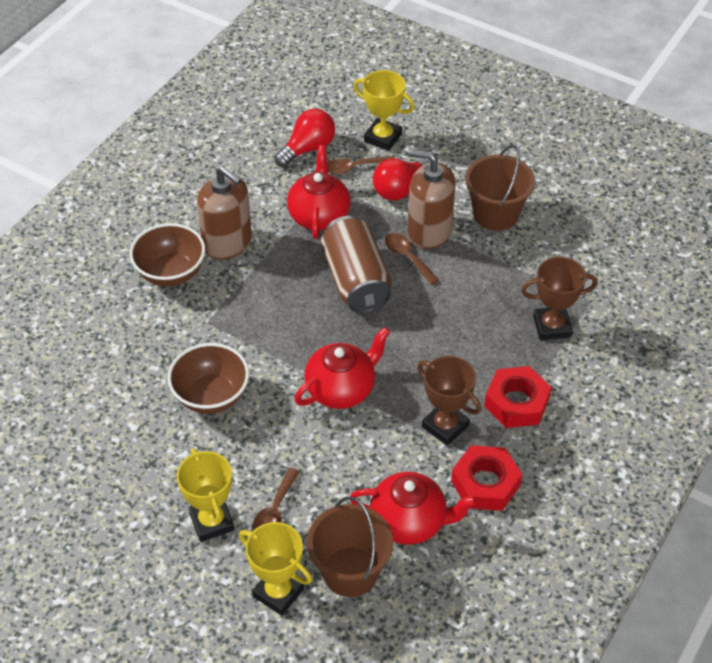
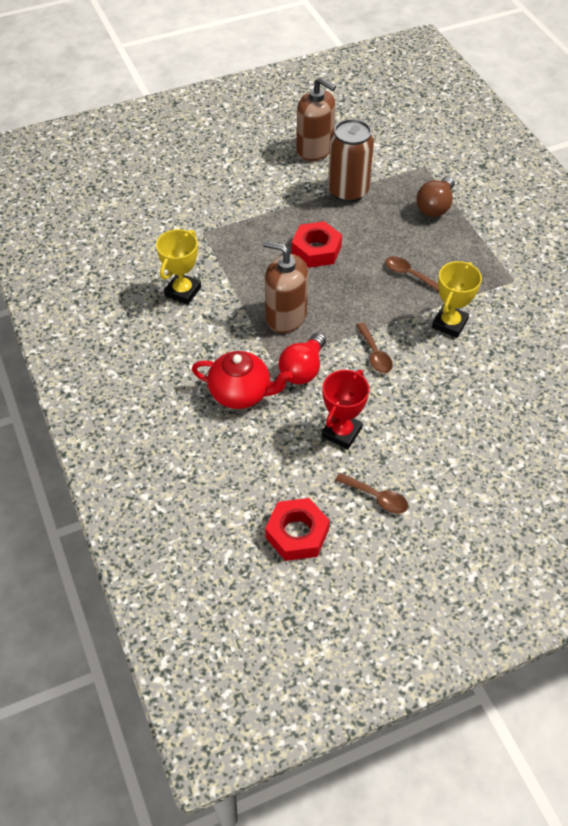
brown bowl: [130,223,205,287] [168,343,249,414] = 2 -> none = 0
brown bucket: [307,496,393,597] [465,145,535,231] = 2 -> none = 0
brown light bulb: none = 0 -> [416,176,454,217] = 1
brown trophy: [417,356,481,446] [521,257,598,340] = 2 -> none = 0
red light bulb: [275,109,335,167] [373,158,431,200] = 2 -> [279,333,326,384] = 1
red teapot: [287,145,351,239] [295,327,390,409] [350,472,477,545] = 3 -> [192,351,293,409] = 1
red trophy: none = 0 -> [322,370,369,449] = 1
yellow trophy: [177,448,235,542] [239,522,312,616] [353,70,415,151] = 3 -> [156,229,201,305] [432,261,482,338] = 2

